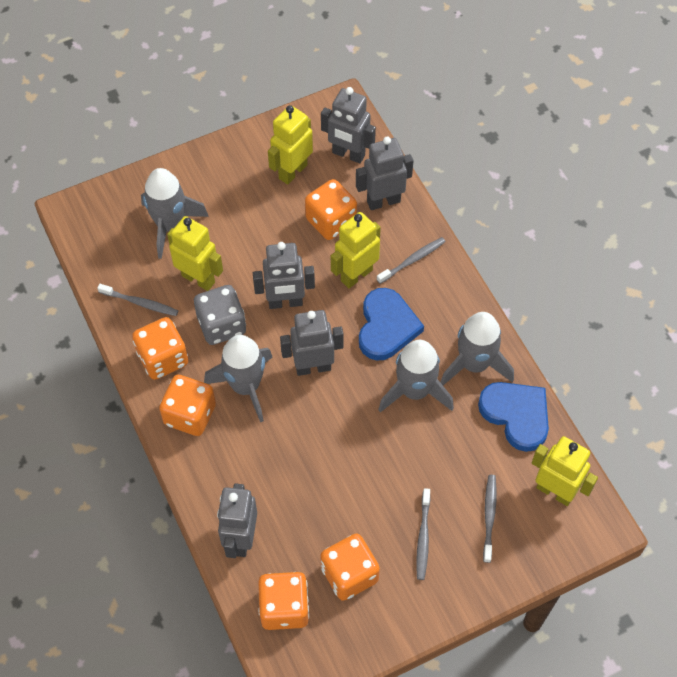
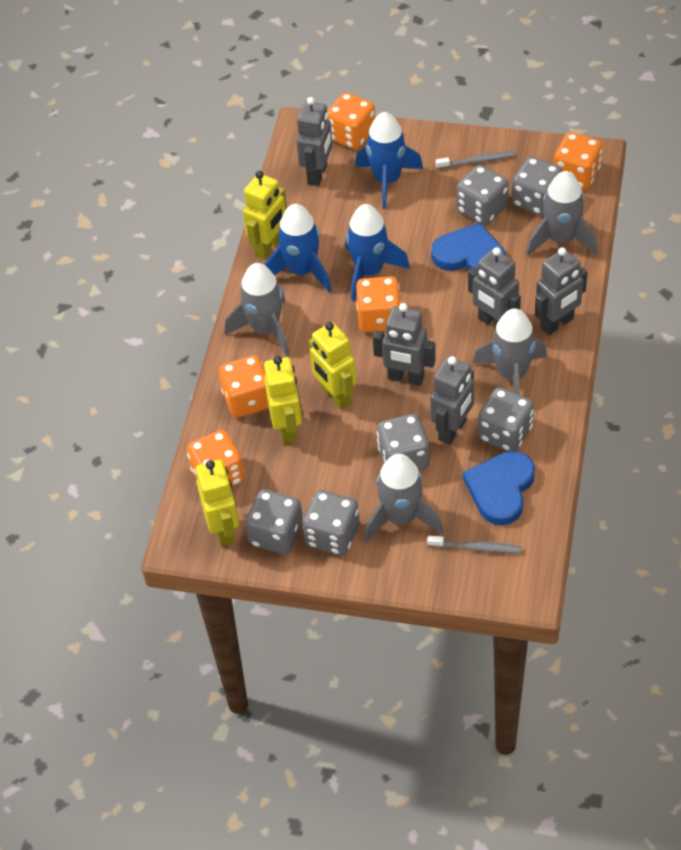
blue rocket: none = 0 -> [264,204,332,293] [345,204,410,300] [355,112,423,209] = 3
grey dice: [194,285,246,345] = 1 -> [245,489,303,554] [303,490,360,555] [377,414,430,471] [457,165,509,225] [478,387,534,451] [512,157,563,216] = 6
grey toothbrush: [97,284,178,316] [377,237,446,284] [416,488,430,580] [483,475,497,563] = 4 -> [427,536,522,553] [436,151,515,169] = 2

